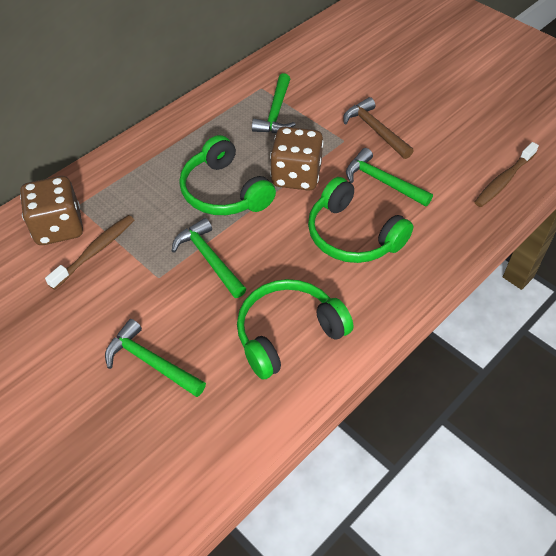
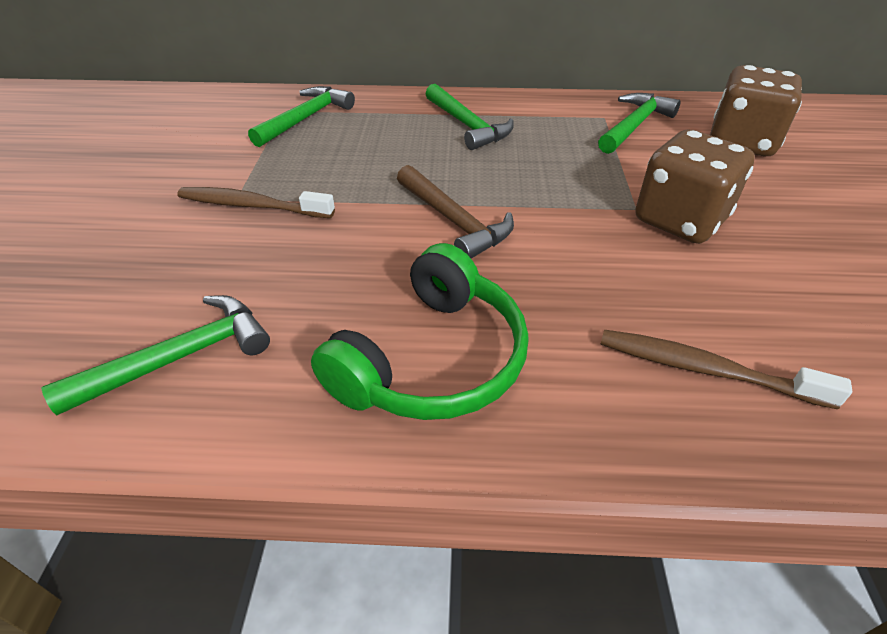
green headphones: [179,135,276,215] [237,279,353,380] [308,177,413,263] = 3 -> [311,243,529,420] = 1

